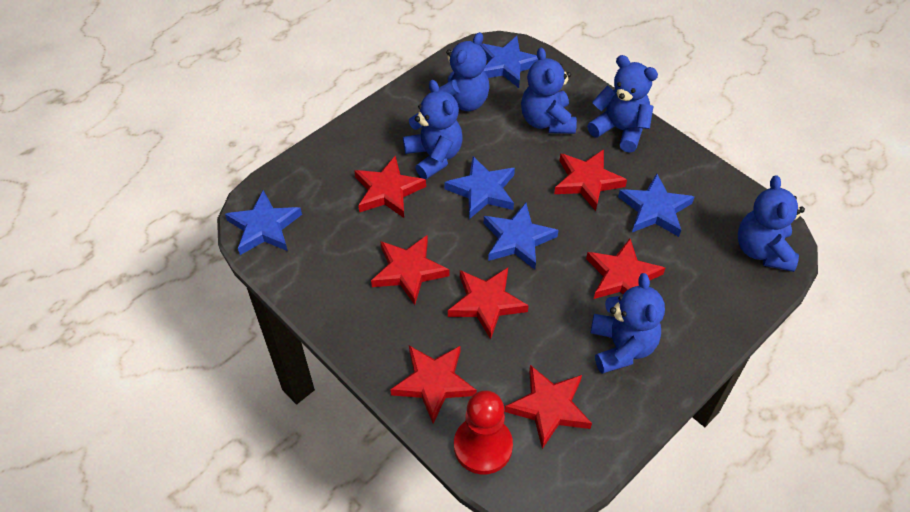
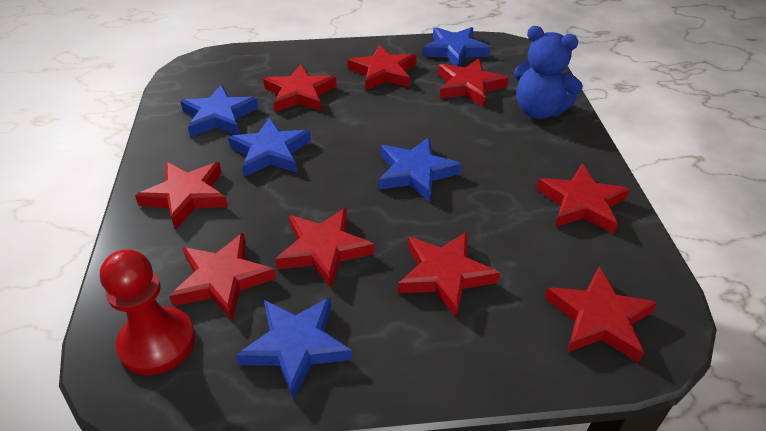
blue teddy bear: [403,80,463,179] [439,32,490,111] [521,47,577,134] [587,55,658,153] [591,273,665,374] [738,176,805,272] = 6 -> [514,26,583,119] = 1
red star: [354,156,426,218] [371,235,449,305] [390,346,477,424] [448,268,529,340] [505,365,592,449] [554,149,627,211] [586,239,665,299] = 7 -> [135,162,228,230] [169,233,276,321] [263,64,337,112] [275,208,374,288] [348,45,416,90] [398,232,500,318] [438,58,509,107] [536,164,630,234] [545,267,658,363] = 9

